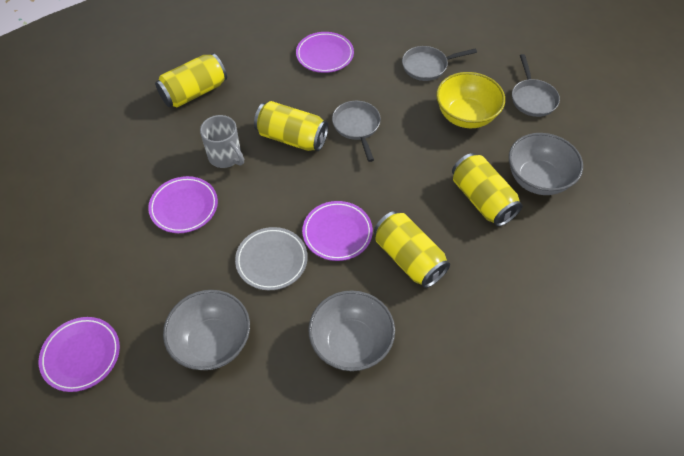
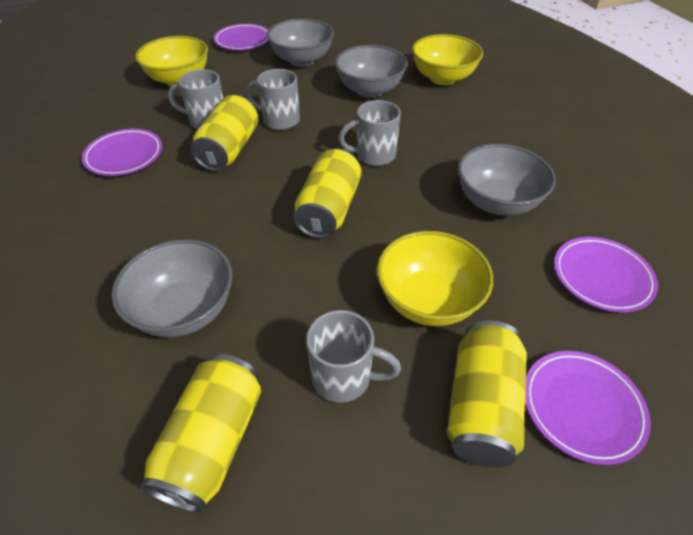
grey bowl: [163,290,250,370] [308,290,395,371] [509,133,583,195] = 3 -> [112,239,233,337] [267,18,334,67] [335,45,408,98] [458,144,556,215] = 4
grey mug: [200,115,244,168] = 1 -> [168,69,223,129] [246,69,300,130] [306,310,401,403] [338,100,401,166] = 4
grey pan: [332,101,381,162] [402,46,477,81] [512,54,560,117] = 3 -> none = 0
grey plate: [235,227,308,290] = 1 -> none = 0
yellow bowl: [436,72,505,128] = 1 -> [135,36,208,86] [377,231,493,326] [412,34,483,85] = 3

